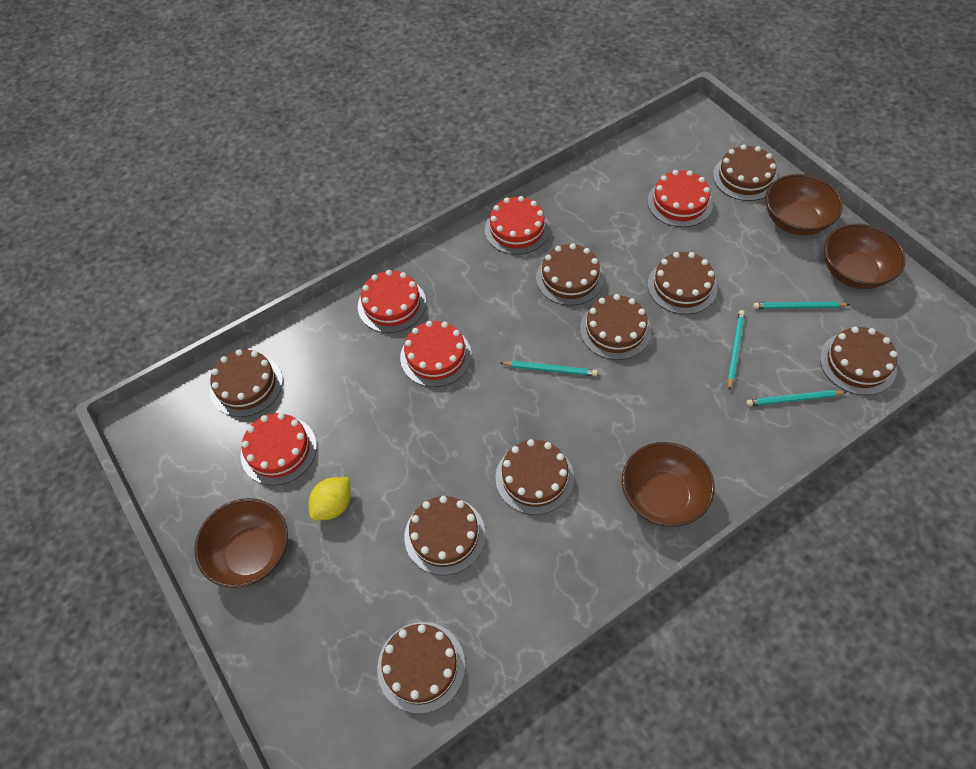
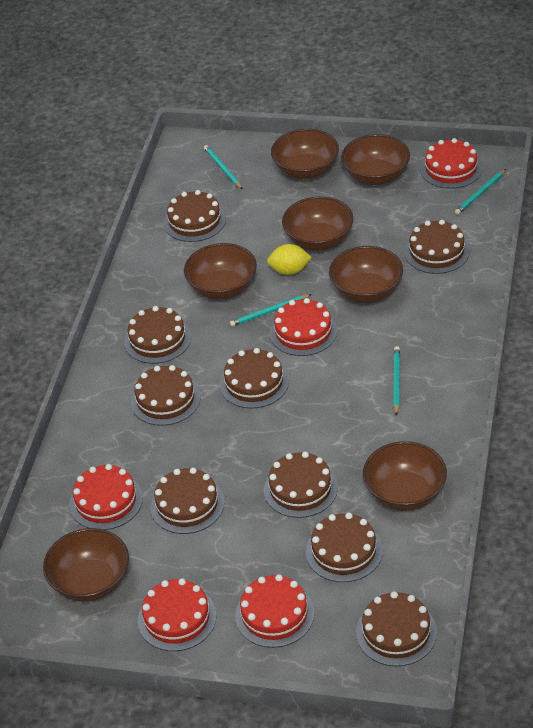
brown bowl: [194,498,288,588] [622,442,715,527] [765,174,843,235] [824,224,906,289] = 4 -> [43,528,129,602] [184,243,257,299] [271,129,339,179] [282,196,353,250] [329,246,403,303] [341,134,410,185] [363,441,447,511] = 7

